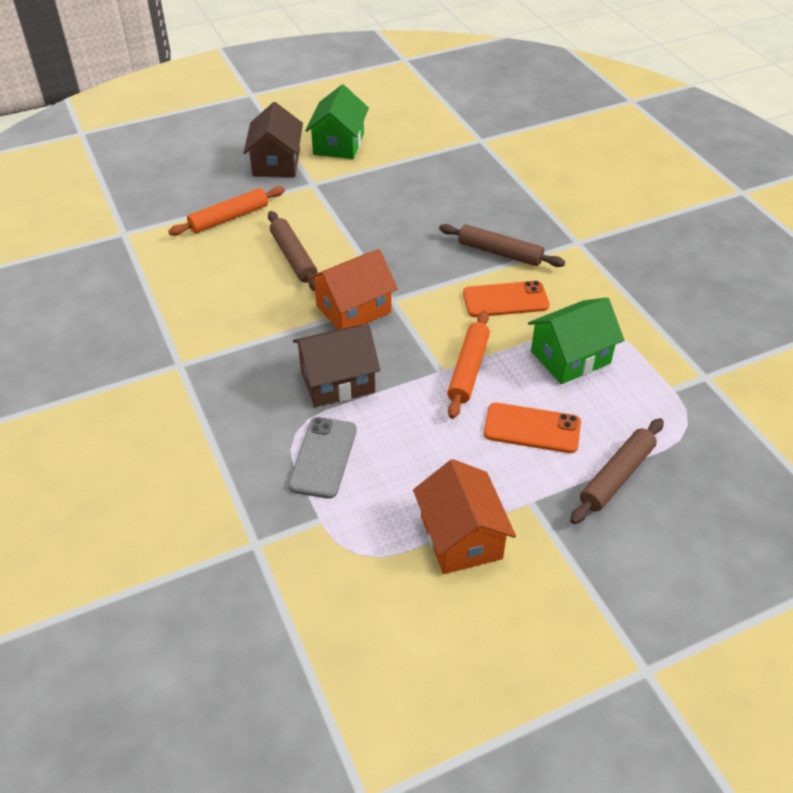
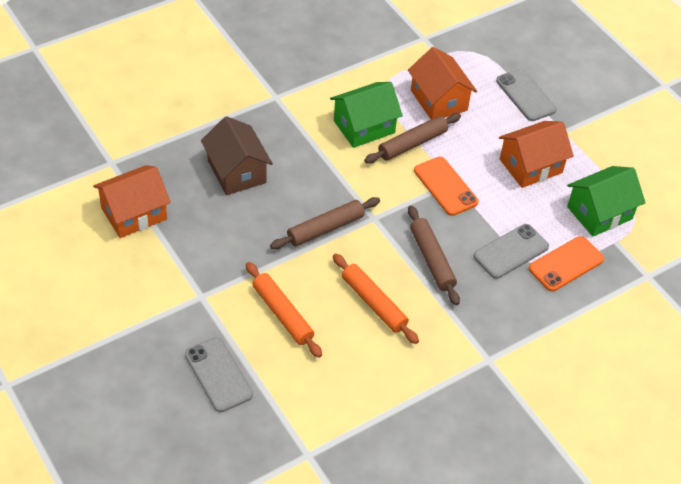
brown house: [243,102,303,177] [293,325,380,407] = 2 -> [201,116,273,195] = 1
grey phone: [288,417,357,499] = 1 -> [185,337,253,412] [473,224,549,279] [496,69,557,121] = 3
orange house: [308,249,398,330] [413,459,516,574] = 2 -> [93,165,171,238] [408,47,477,120] [499,121,574,188] = 3

